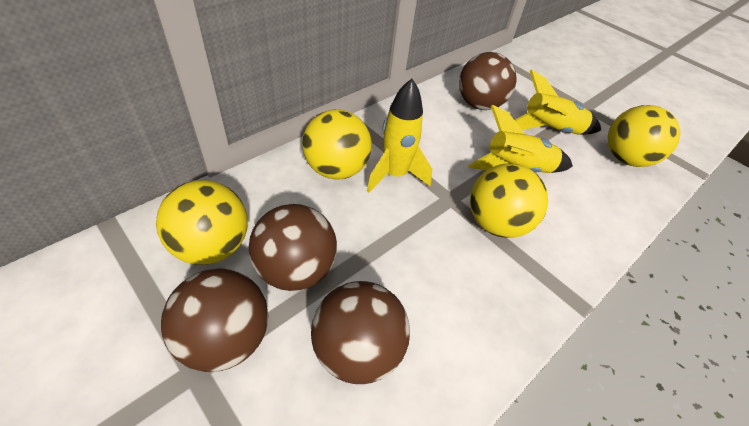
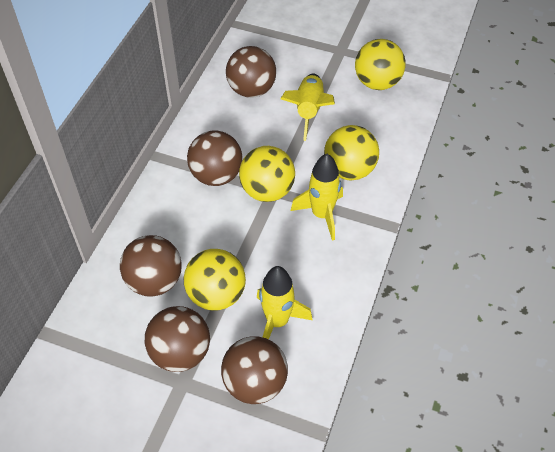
brown ball: [161,268,268,372] [249,204,337,291] [311,281,410,384] [459,52,517,110] = 4 -> [120,235,182,297] [145,306,210,372] [187,130,243,186] [221,336,288,404] [226,46,276,98] = 5

